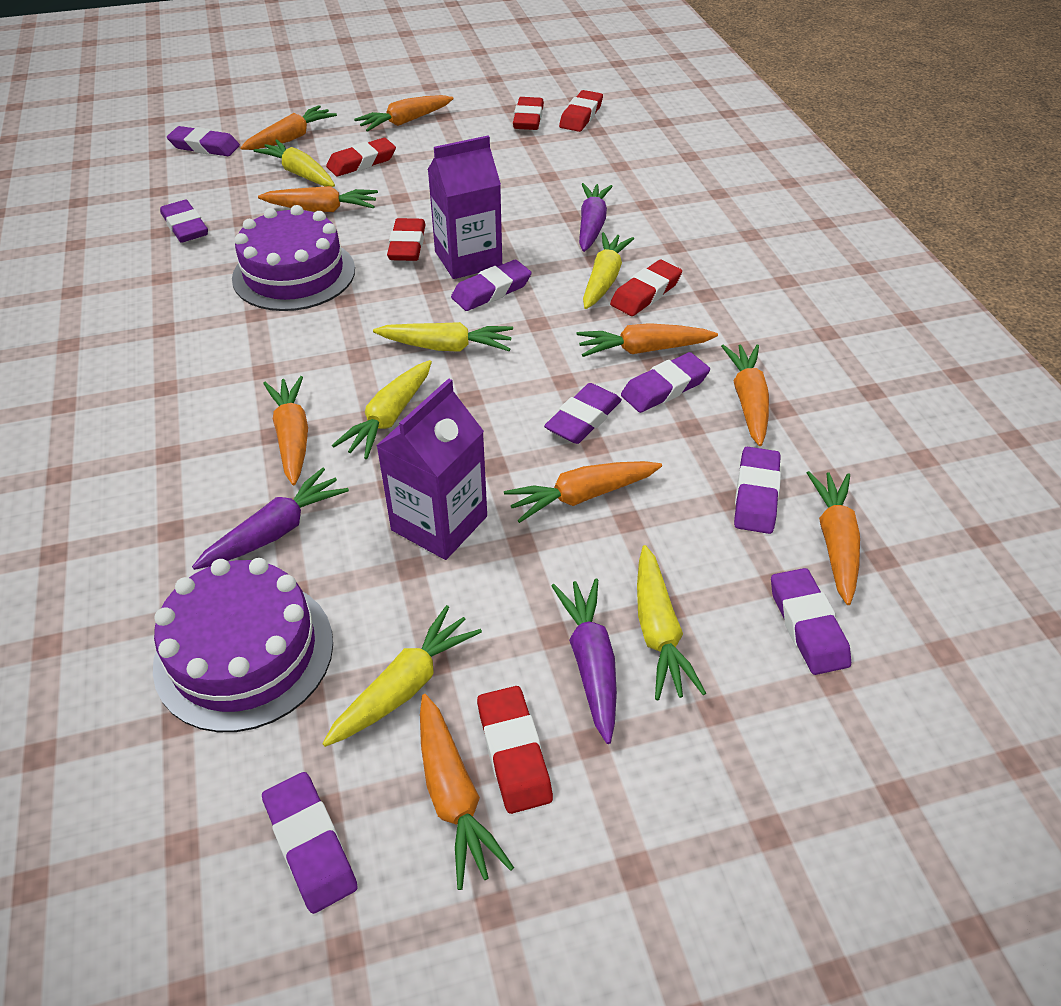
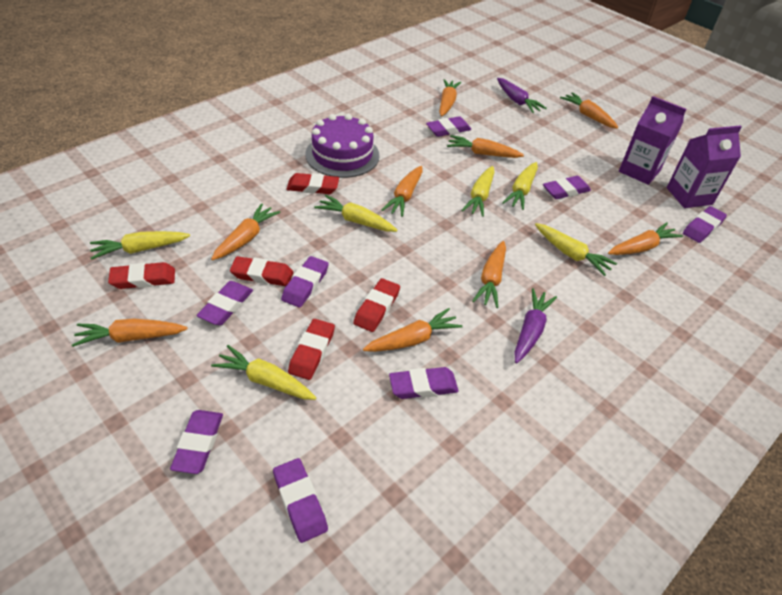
purple cake: [153,558,333,732] [232,205,355,311] = 2 -> [305,114,380,178] = 1
purple carrot: [192,468,349,570] [552,579,617,744] [579,183,613,252] = 3 -> [497,78,547,113] [514,288,557,363] = 2
red eraser: [326,138,396,177] [387,218,426,261] [477,686,553,814] [513,97,544,130] [559,90,603,132] [610,260,682,316] = 6 -> [108,262,175,289] [230,256,294,286] [286,173,339,194] [288,319,335,380] [353,278,400,332] = 5

